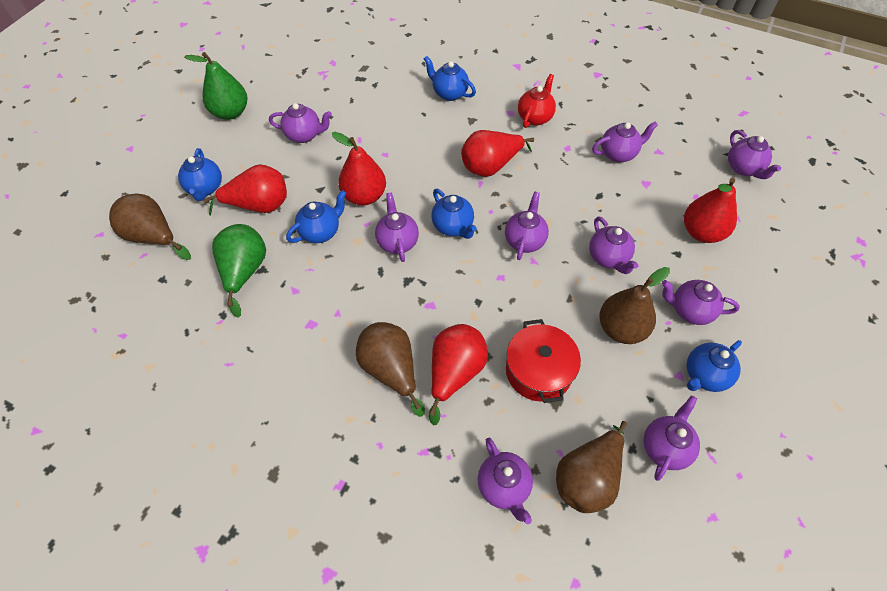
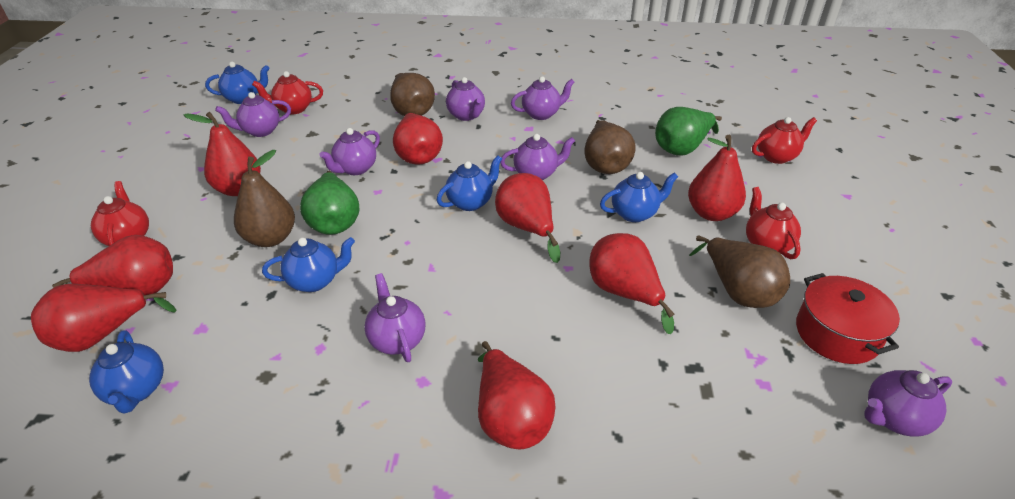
purple teapot: [269,103,332,143] [375,192,419,262] [478,438,533,524] [505,191,549,260] [589,217,639,274] [592,121,658,162] [644,395,700,481] [662,280,740,325] [728,130,781,179] = 9 -> [215,92,291,137] [320,128,380,175] [364,273,425,362] [446,77,485,121] [500,134,575,180] [511,76,575,120] [864,370,952,437] = 7
red pear: [203,164,287,216] [332,132,386,206] [429,324,488,425] [461,130,534,177] [684,178,737,243] = 5 -> [31,284,177,352] [52,235,173,295] [184,112,261,196] [393,113,443,164] [478,341,556,449] [495,173,560,263] [589,233,675,334] [688,135,746,221] = 8
red teapot: [518,74,556,128] = 1 -> [91,181,149,246] [252,71,323,114] [746,187,801,259] [752,117,817,164] = 4

